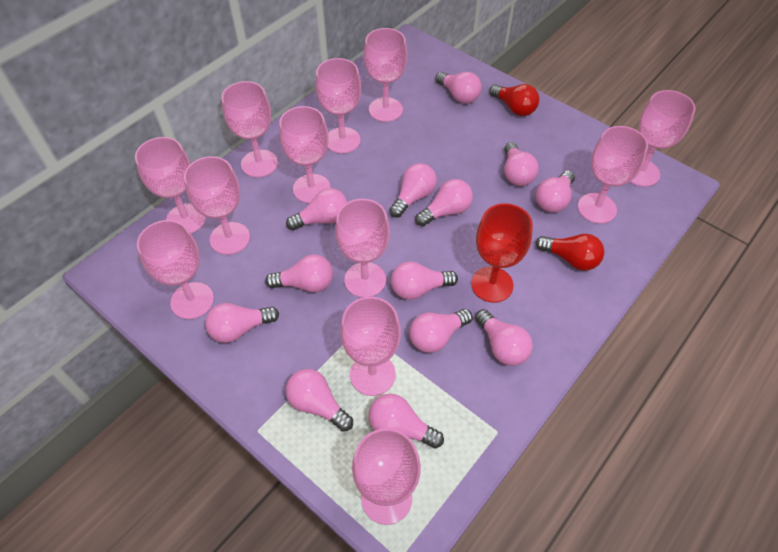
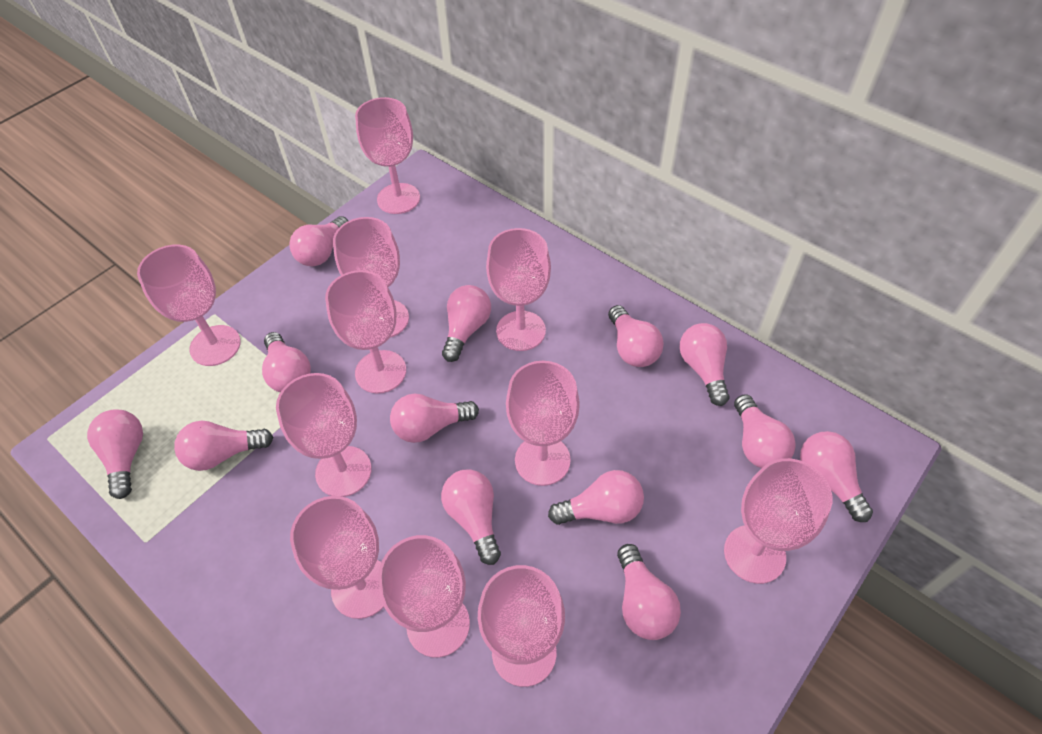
pink goblet: [135,137,206,233] [137,220,214,319] [184,156,250,255] [221,81,278,177] [279,106,331,203] [316,58,361,153] [335,199,390,298] [340,297,401,396] [352,428,421,525] [364,28,407,122] [578,126,648,224] [630,90,696,187] = 12 -> [137,245,241,366] [276,373,372,497] [290,496,384,619] [325,270,406,393] [333,217,409,337] [355,97,420,214] [378,535,470,657] [478,565,565,687] [486,228,551,351] [506,361,580,486] [724,458,832,584] = 11
red goblet: [471,203,533,303] = 1 -> none = 0
red light bulb: [489,84,540,116] [536,234,605,271] = 2 -> none = 0

